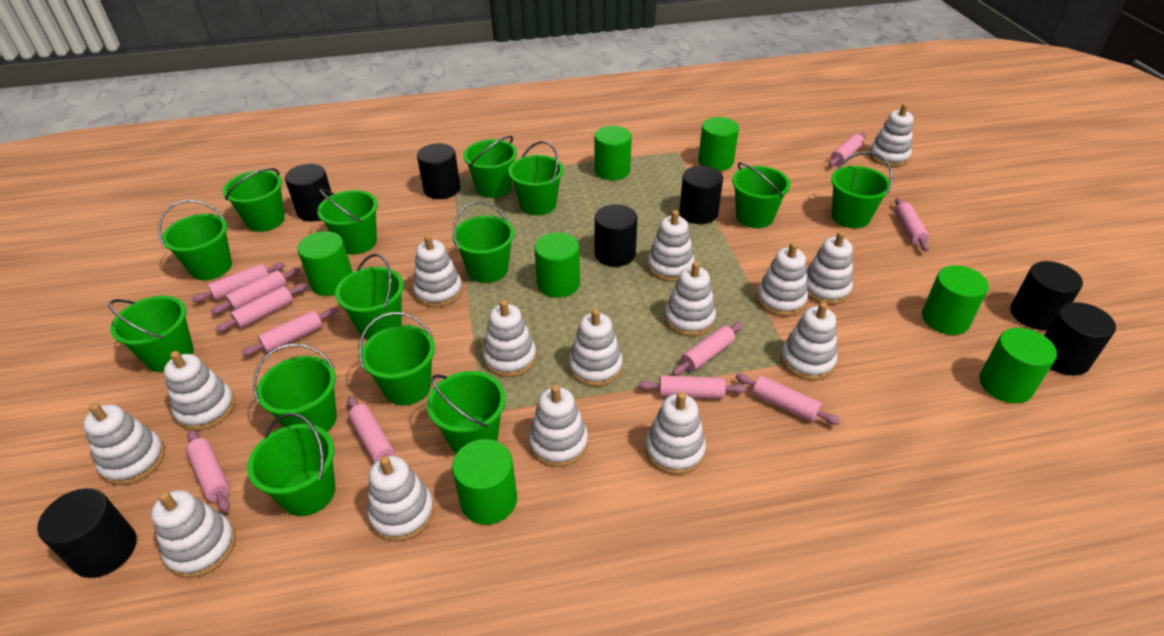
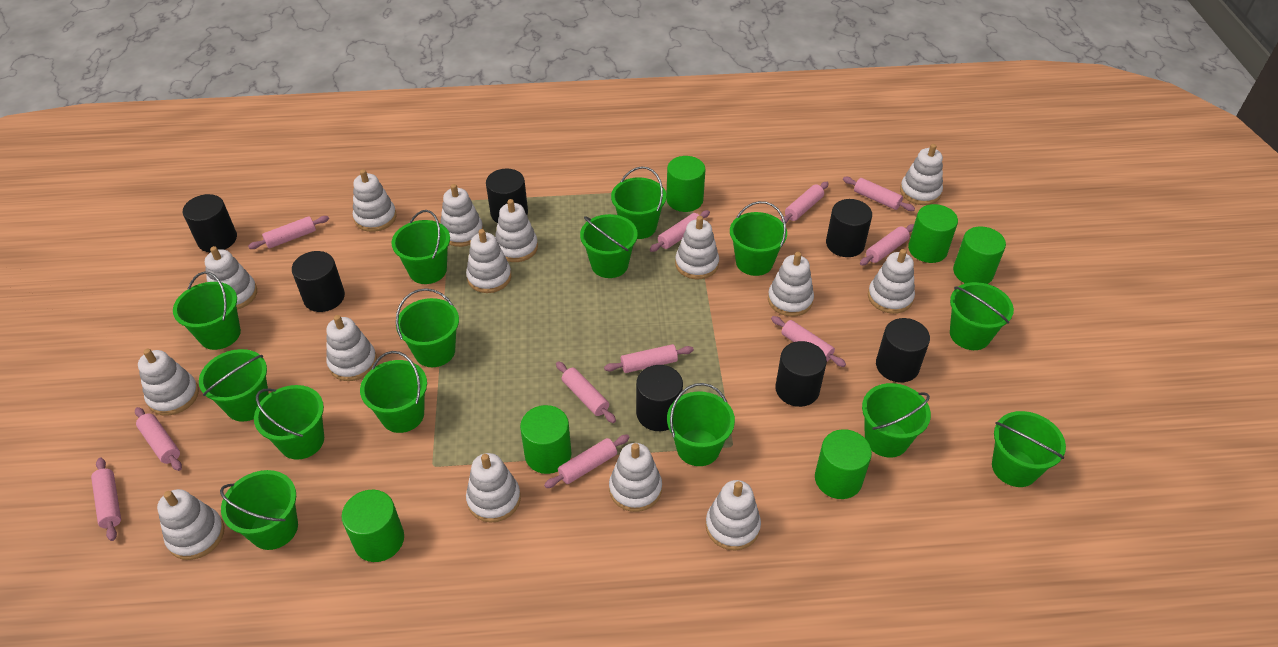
green cylinder: [297,231,353,296] [452,439,517,525] [534,232,580,298] [594,126,632,180] [698,117,739,171] [922,265,989,335] [979,328,1057,403] = 7 -> [342,490,404,562] [520,405,572,474] [666,156,705,212] [815,429,872,499] [908,204,958,263] [953,226,1006,284] = 6

